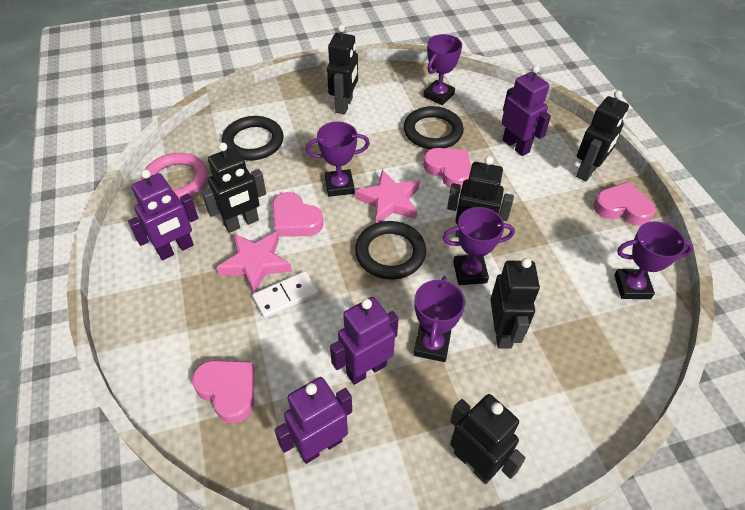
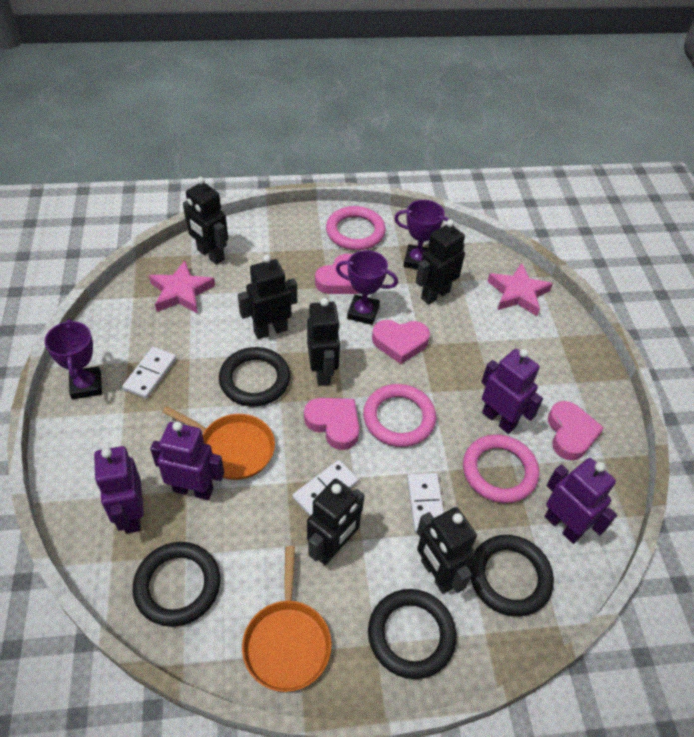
black ring: [222,116,284,160] [355,221,426,280] [404,106,464,149] = 3 -> [132,542,220,627] [219,347,290,407] [368,589,457,679] [470,535,554,617] = 4
orange pan: none = 0 -> [162,406,275,480] [242,546,332,692] = 2
pink ring: [141,153,208,201] = 1 -> [326,206,386,250] [363,384,436,447] [463,434,539,503] = 3
purple trophy: [306,122,370,197] [414,276,465,362] [423,34,462,105] [442,207,515,285] [614,221,693,299] = 5 -> [44,319,102,399] [336,250,398,325] [394,200,454,270] = 3
white domino: [252,271,318,318] = 1 -> [122,347,177,399] [293,460,359,516] [407,473,444,533] = 3

